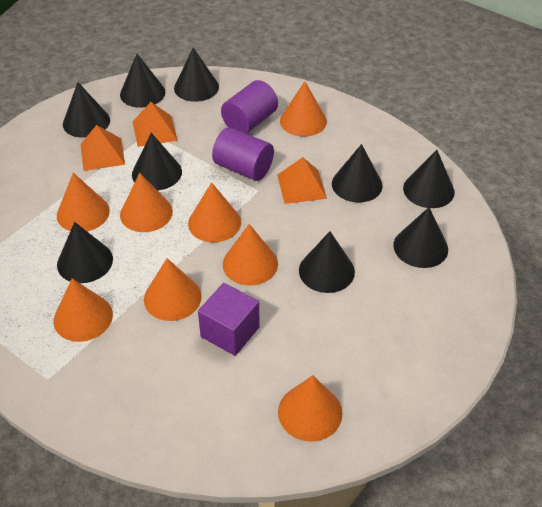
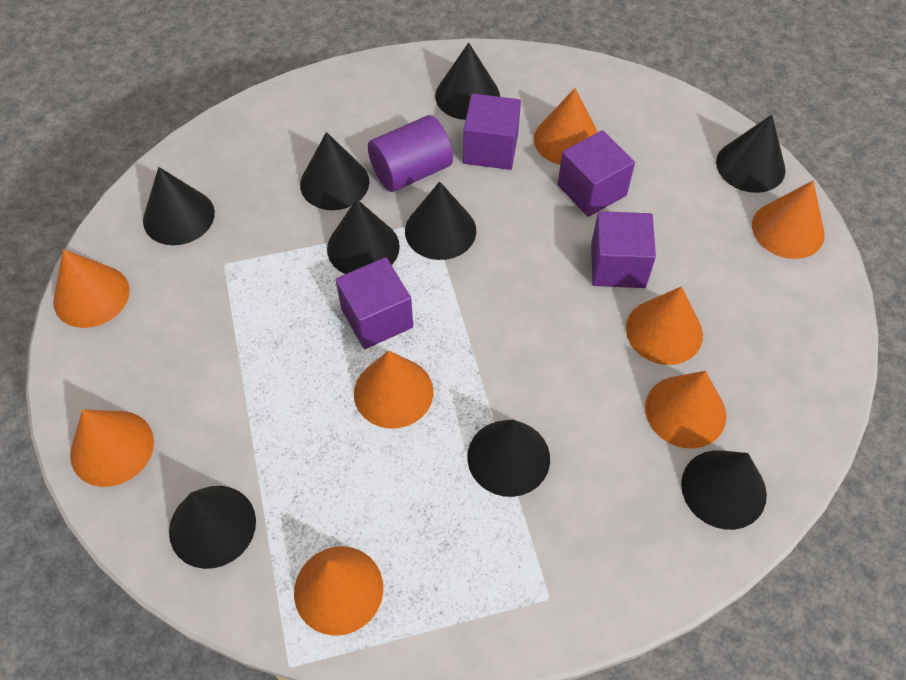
orange pyramid: [81,125,125,171] [133,102,178,147] [277,157,327,204] = 3 -> none = 0
purple cube: [198,283,260,356] = 1 -> [336,257,413,349] [463,94,521,170] [558,130,635,217] [591,211,656,288] = 4
purple cylinder: [212,127,274,181] [221,80,278,134] = 2 -> [368,115,453,192] = 1

